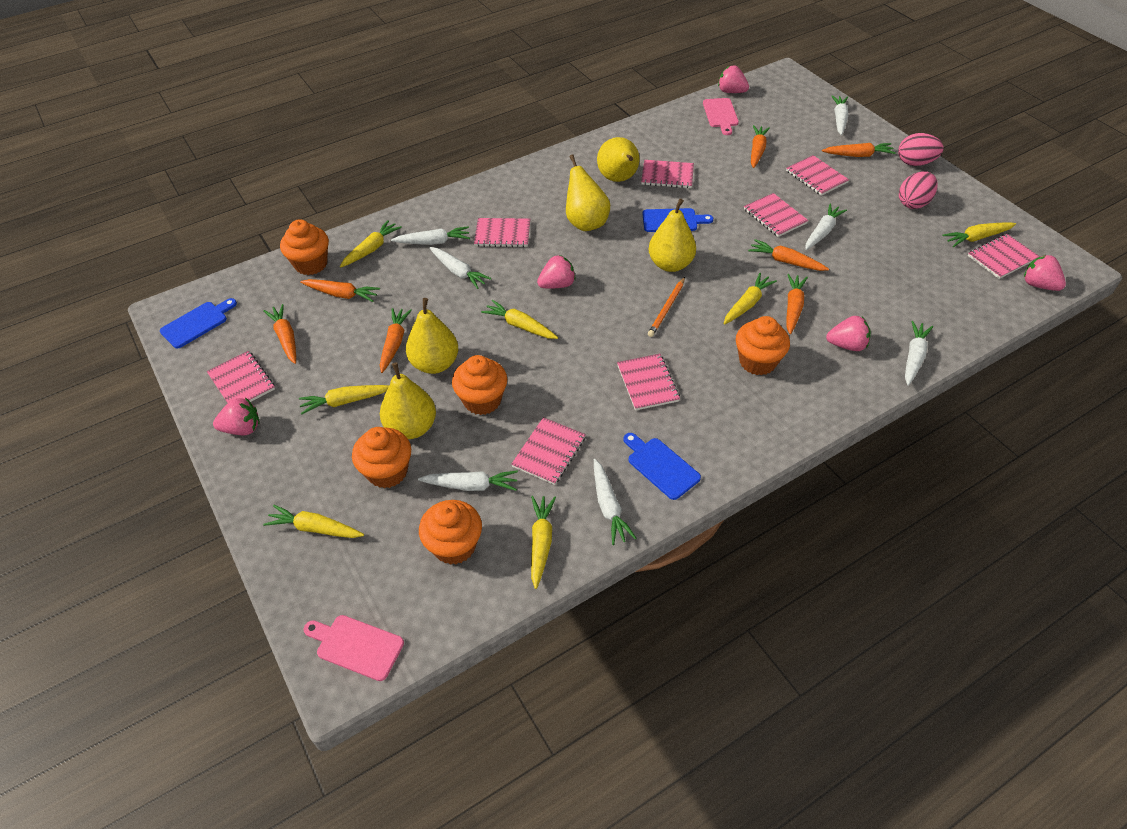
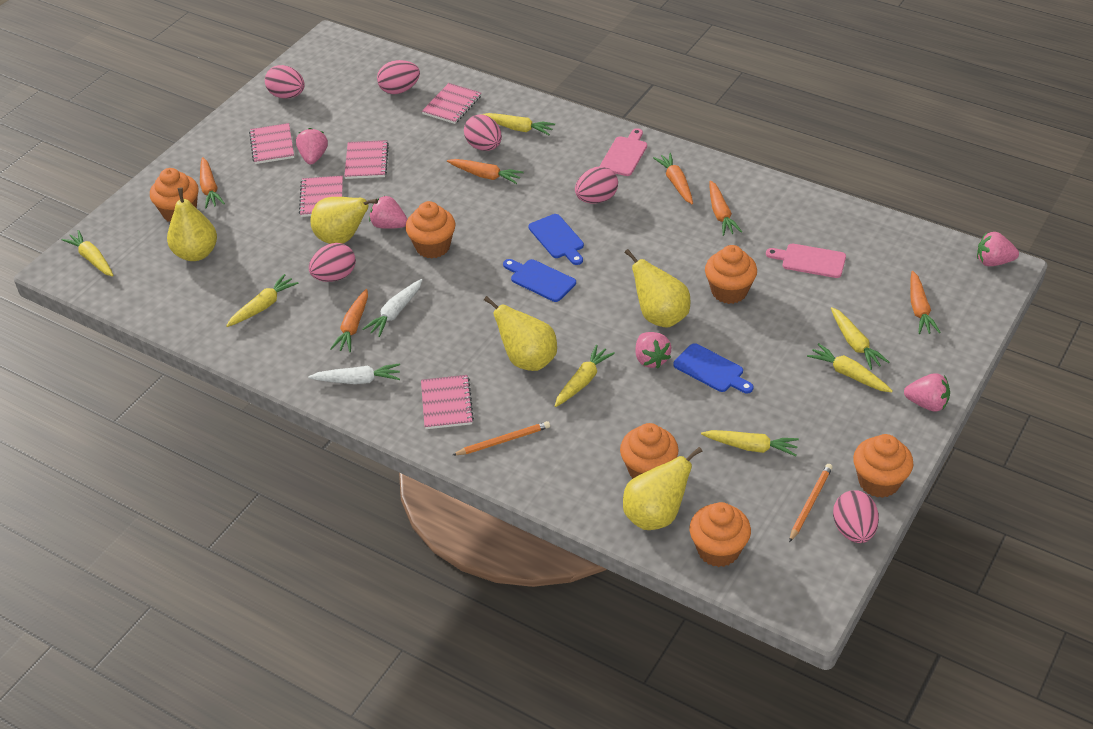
orange carrot: [263,304,296,364] [300,279,380,302] [380,308,412,373] [748,239,829,271] [751,125,770,168] [787,274,808,334] [822,143,896,157] = 7 -> [200,157,225,209] [330,289,368,352] [447,159,524,184] [653,153,693,205] [709,180,742,236] [910,271,941,334] = 6
orange cupcake: [280,219,329,275] [352,427,411,488] [419,500,482,565] [452,355,507,415] [736,316,790,376] = 5 -> [150,168,199,222] [405,201,456,258] [620,423,679,479] [690,502,751,567] [705,245,757,304] [853,434,914,498] = 6
orange pencil: [648,277,685,337] = 1 -> [453,421,550,455] [789,464,833,542] = 2
pink egg: [898,133,944,166] [899,171,938,209] = 2 -> [265,65,305,99] [309,243,356,282] [377,60,420,94] [464,115,502,151] [575,166,618,204] [833,490,879,543] = 6
pink notebook: [206,351,275,403] [474,218,530,247] [511,417,586,485] [617,354,680,411] [641,160,694,188] [744,193,809,237] [786,155,849,196] [968,234,1039,279] = 8 -> [249,123,294,164] [299,175,343,217] [344,140,389,179] [421,375,474,429] [422,83,481,124] = 5
white carrot: [391,226,470,245] [418,470,518,491] [429,247,492,289] [594,459,637,545] [805,204,847,250] [832,95,849,135] [905,321,933,386] = 7 -> [308,363,400,384] [362,279,422,337] = 2

